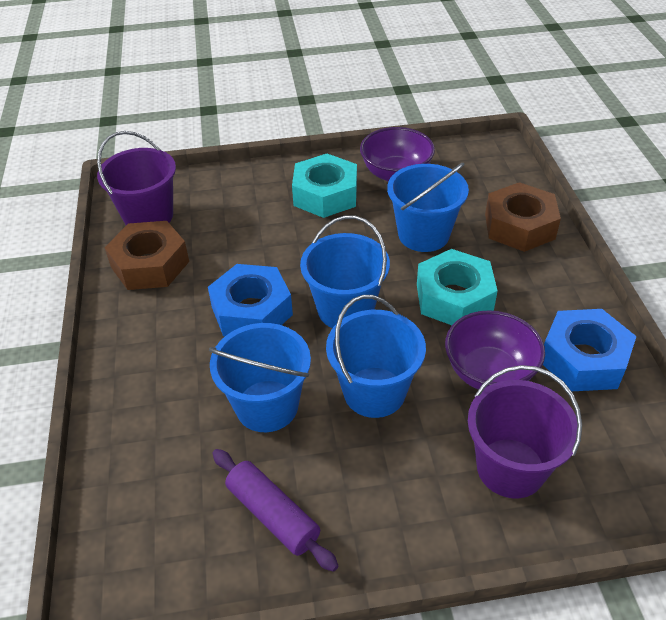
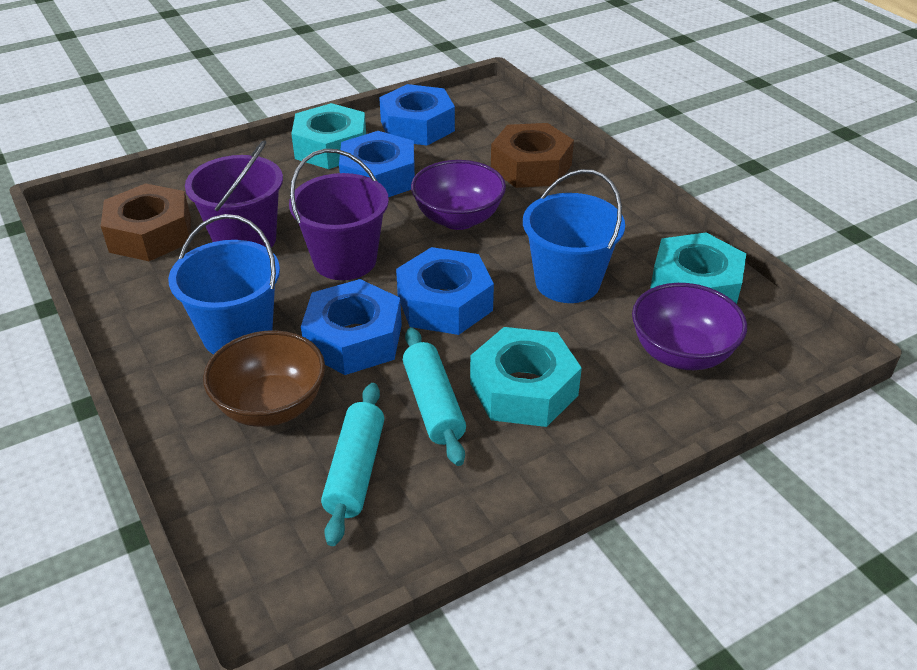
blue bucket: [209,323,311,432] [300,215,390,328] [326,295,426,418] [387,163,469,252] = 4 -> [168,214,280,354] [523,169,625,303] = 2
blue nut: [208,264,293,336] [543,309,637,391] = 2 -> [301,279,402,375] [339,131,415,197] [379,84,455,146] [396,247,494,335] = 4
brown bowl: none = 0 -> [203,330,325,427] = 1
purple rolling pin: [212,449,338,572] = 1 -> none = 0
turquoise nut: [292,154,357,218] [417,249,498,325] = 2 -> [291,103,366,169] [470,327,582,427] [650,232,746,304] = 3
turquoise rolling pin: none = 0 -> [321,383,384,546] [403,328,466,466] = 2

